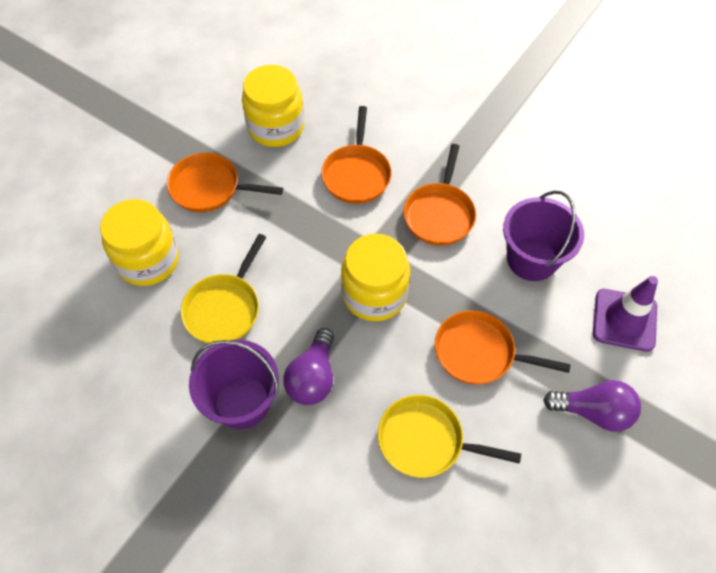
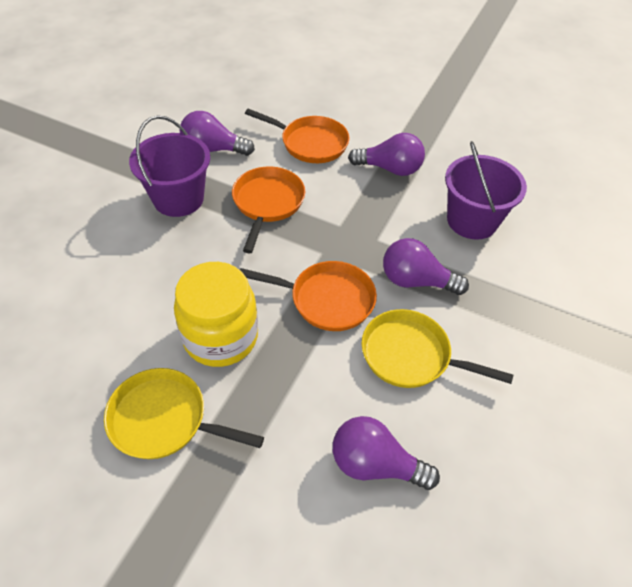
orange pan: [167,152,283,212] [321,106,392,204] [403,144,476,246] [435,310,571,384] = 4 -> [232,166,305,253] [240,261,377,331] [245,109,349,163] = 3
purple light bulb: [283,328,334,405] [543,380,641,432] = 2 -> [180,111,255,156] [333,416,440,490] [348,133,425,176] [383,238,469,295] = 4
purple traffic cone: [593,276,658,352] = 1 -> none = 0
yellow jar: [100,199,179,286] [242,65,304,147] [341,234,410,321] = 3 -> [174,262,258,367] = 1

